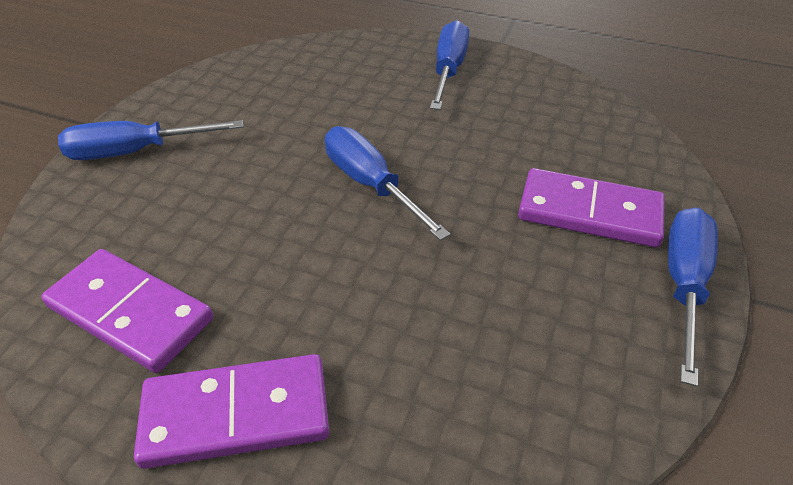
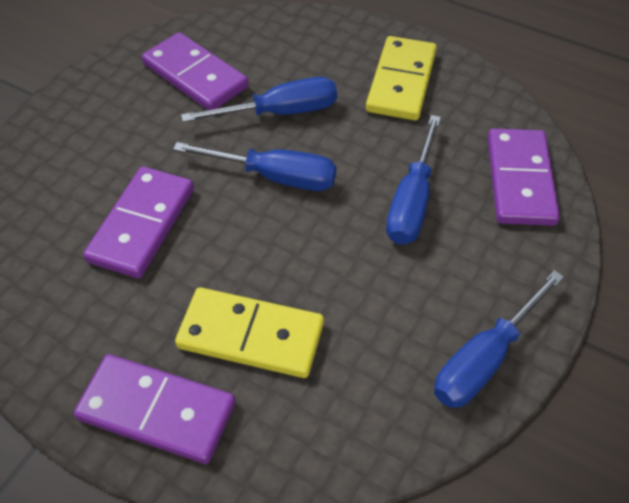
purple domino: [41,249,213,373] [134,354,329,469] [518,168,665,247] = 3 -> [74,354,236,464] [83,166,194,278] [142,32,249,110] [487,128,560,226] = 4
yellow domino: none = 0 -> [175,287,324,378] [366,36,437,121] = 2

